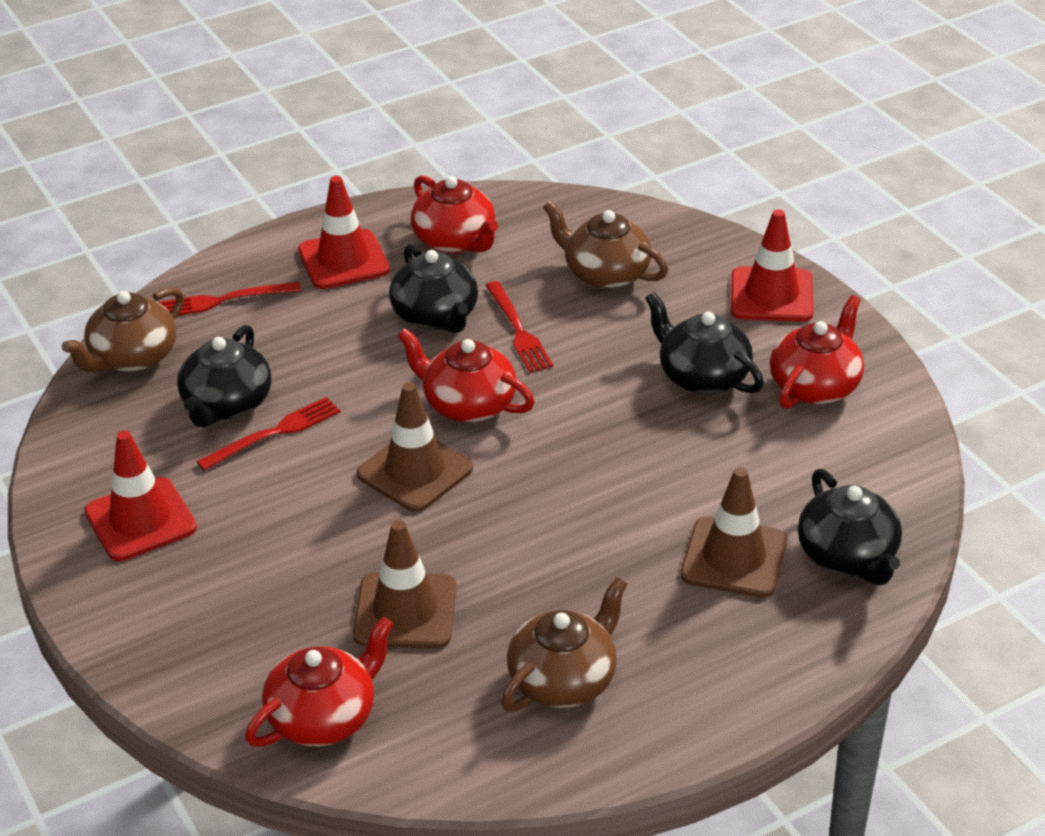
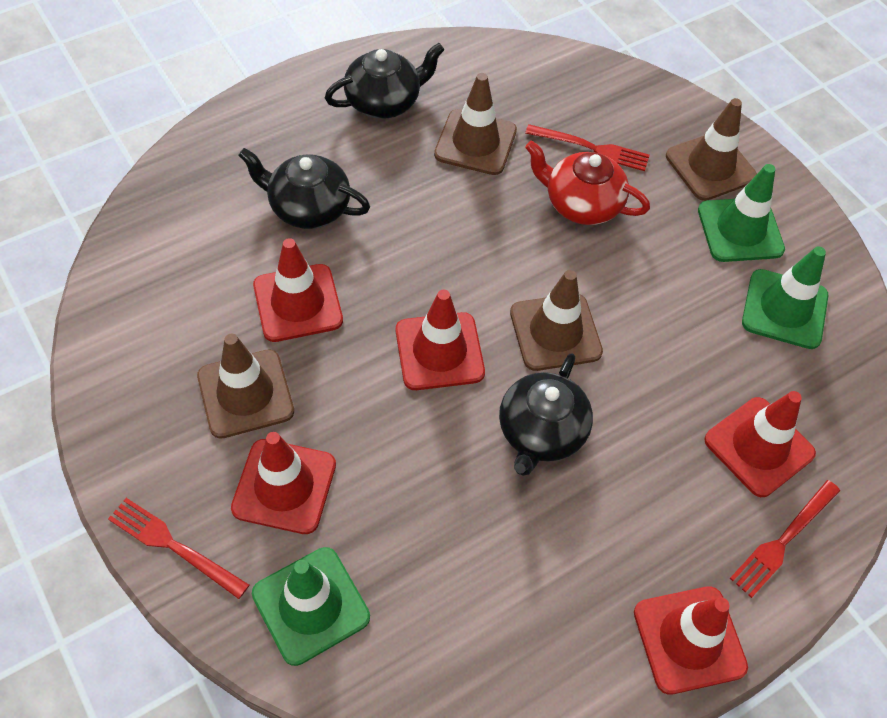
black teapot: [177,325,271,428] [389,244,478,333] [645,292,764,394] [798,469,902,585] = 4 -> [238,148,370,229] [325,43,444,119] [499,353,593,476] = 3
brown teapot: [62,287,184,372] [501,577,627,712] [543,201,668,289] = 3 -> none = 0
brown traffic cone: [353,520,456,649] [357,382,473,512] [681,467,787,598] = 3 -> [197,334,294,439] [434,73,517,175] [510,270,603,371] [666,98,757,201] = 4
green traffic cone: none = 0 -> [252,547,370,666] [698,164,785,262] [742,246,828,349] = 3
red teapot: [245,617,394,747] [398,328,535,422] [411,175,498,253] [770,295,864,409] = 4 -> [525,140,650,225] = 1
red traffic cone: [84,430,197,561] [298,176,390,289] [731,209,814,322] = 3 -> [231,432,336,534] [253,238,343,342] [396,290,485,390] [634,586,748,695] [704,391,816,497] = 5

